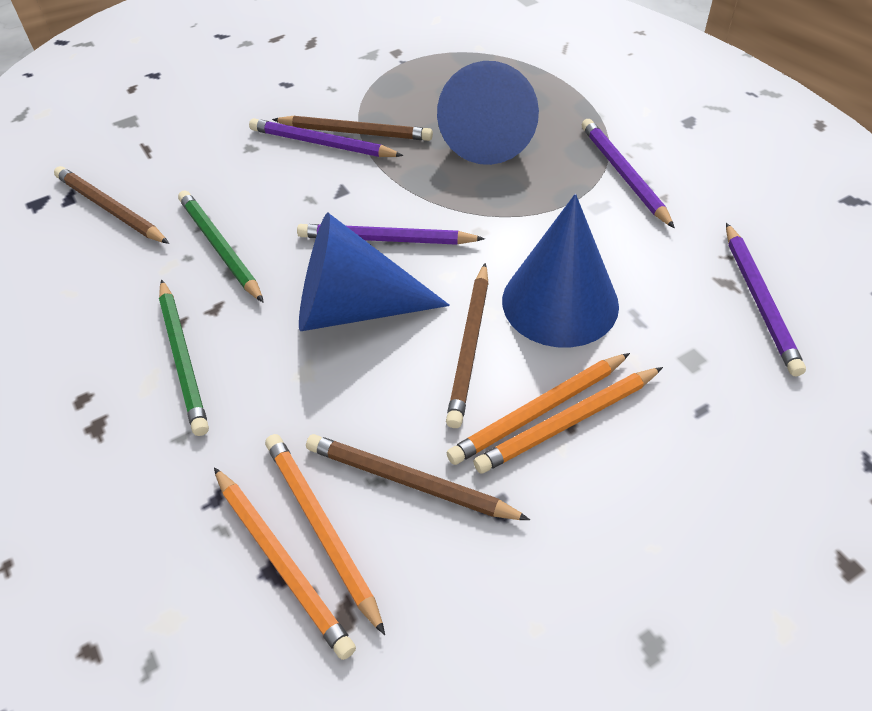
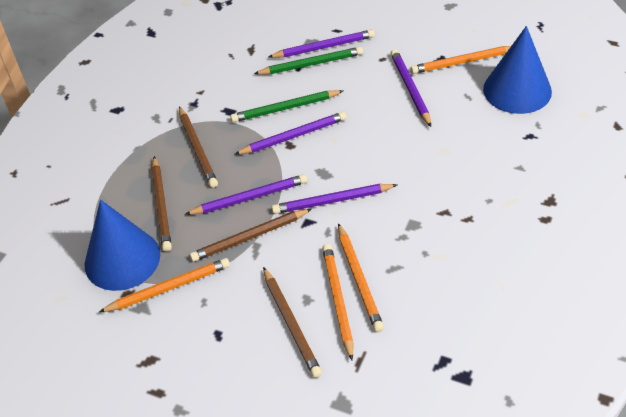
blue cone: [299,212,450,331] [437,61,539,165] [502,194,619,348] = 3 -> [84,200,160,291] [483,26,552,114] = 2
purple pencil: [249,118,404,157] [297,224,485,245] [581,119,675,228] [726,223,806,376] = 4 -> [185,174,307,215] [234,112,347,155] [268,29,375,58] [272,184,397,214] [391,49,431,127] = 5

